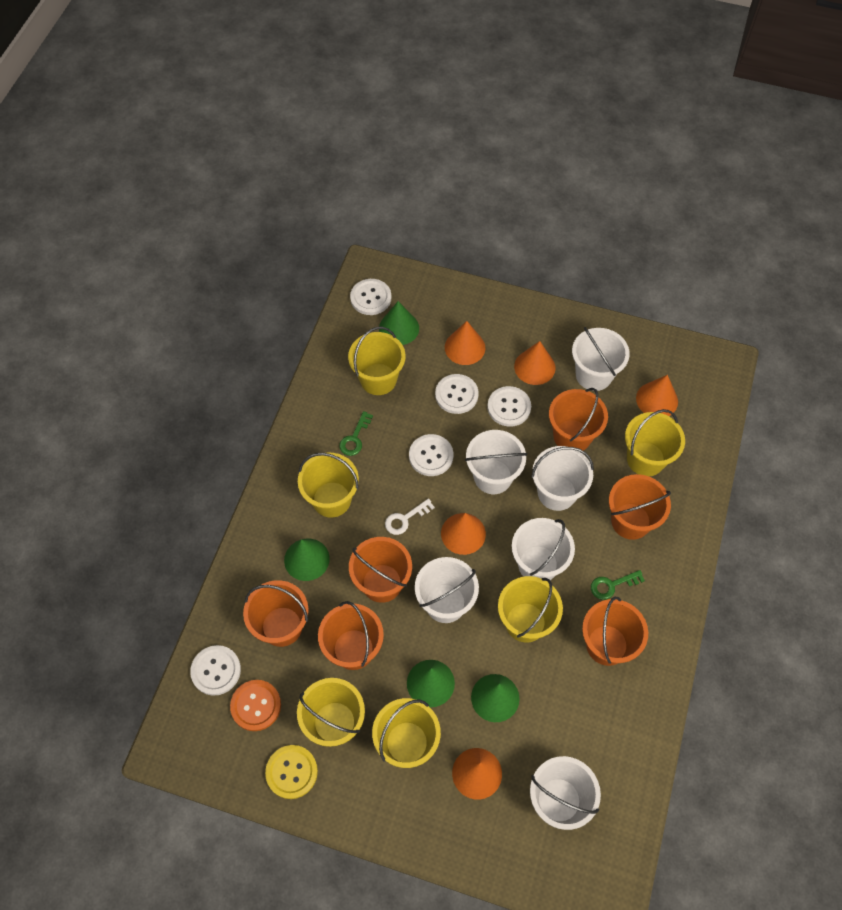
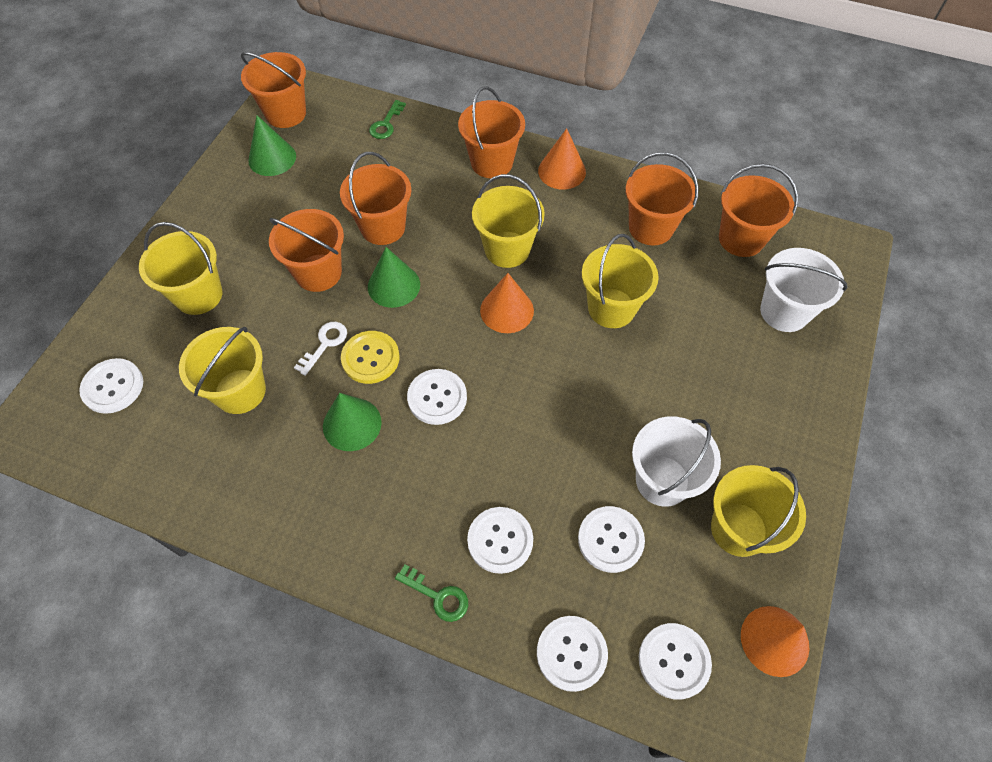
green cone: [284,539,330,581] [379,301,419,345] [407,660,455,707] [471,674,520,722] = 4 -> [248,115,296,176] [323,393,382,451] [368,247,420,308] = 3
orange button: [230,680,281,731] = 1 -> none = 0
orange cone: [441,513,486,555] [445,321,485,365] [452,748,502,800] [514,341,556,385] [636,375,678,416] = 5 -> [480,273,534,333] [538,128,586,189] [741,606,809,677] = 3
white bucket: [415,557,479,623] [465,430,527,494] [512,518,575,582] [530,756,601,830] [531,446,594,511] [572,327,630,391] = 6 -> [632,417,721,507] [760,248,848,332] = 2
white button: [190,645,241,696] [350,279,391,315] [409,434,453,476] [435,374,479,414] [487,386,531,427] = 5 -> [79,358,143,414] [407,369,467,425] [467,507,533,574] [537,616,608,692] [578,506,645,573] [639,623,712,700] = 6
yellow bucket: [297,678,365,747] [298,453,359,518] [348,327,405,395] [372,698,441,768] [498,576,563,643] [625,409,685,476] = 6 -> [139,222,223,315] [179,327,266,414] [472,174,545,268] [582,234,659,328] [711,465,806,557] = 5

